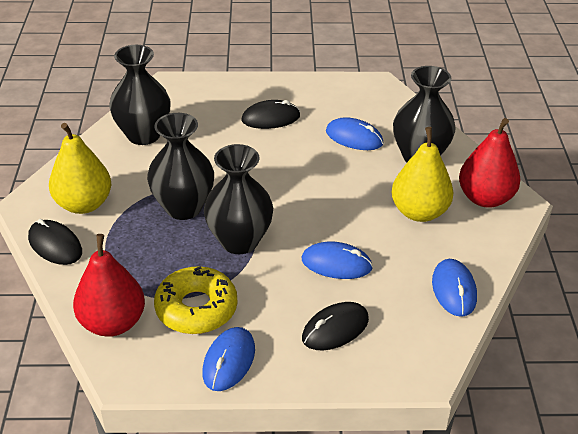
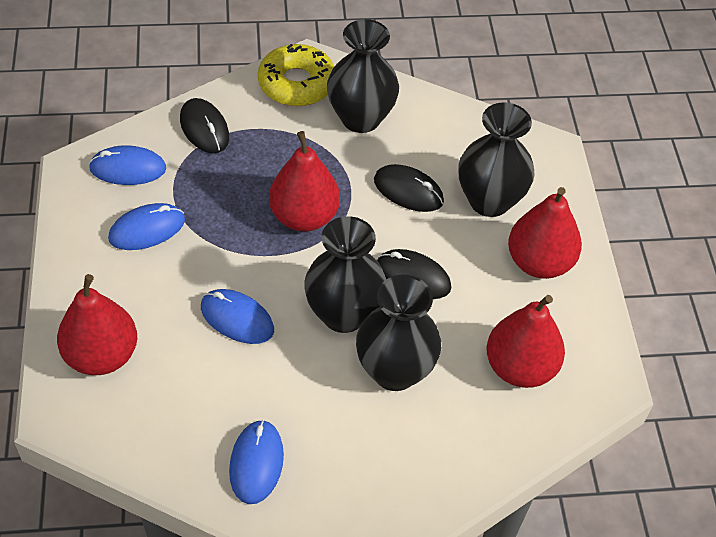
red pear: [73,234,145,337] [459,118,521,207] = 2 -> [57,274,137,375] [269,131,340,231] [487,295,565,388] [508,187,582,279] = 4
yellow pear: [49,123,111,214] [391,127,453,222] = 2 -> none = 0

